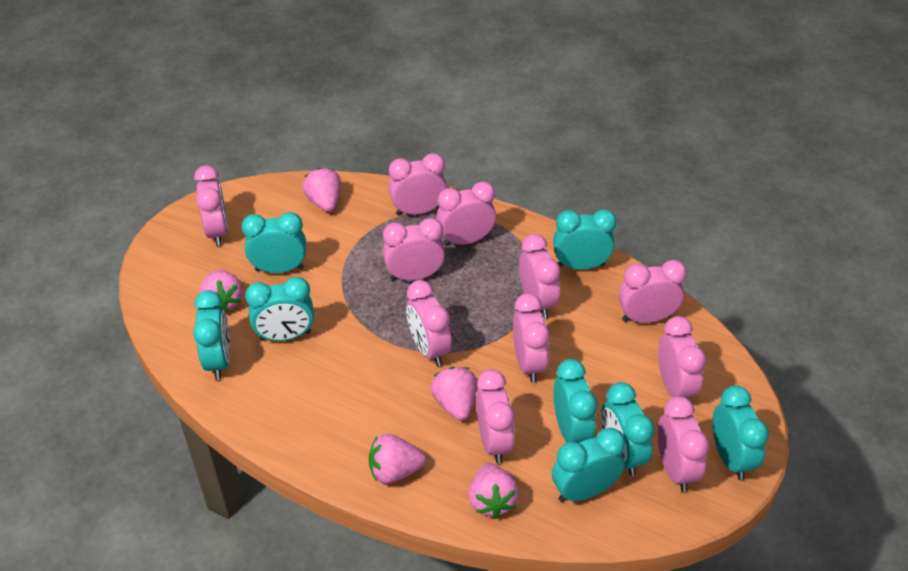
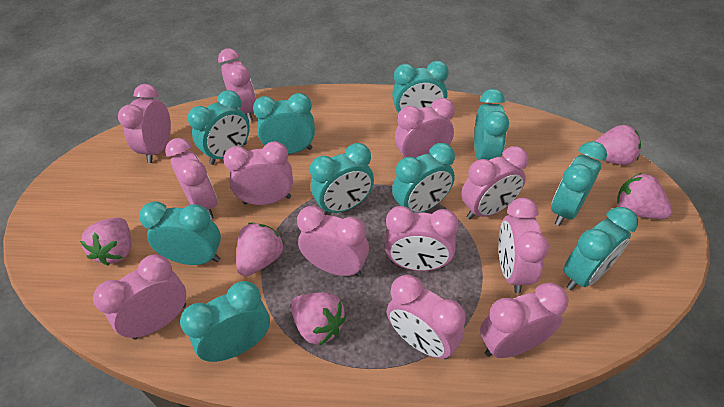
pink clock: [194,166,228,246] [383,218,445,281] [389,153,447,216] [406,280,452,366] [436,181,496,246] [476,369,515,464] [513,293,550,383] [519,234,561,319] [619,260,687,323] [658,316,706,398] [658,396,709,492] = 11 -> [93,254,186,340] [118,84,171,163] [165,138,217,219] [218,48,256,122] [223,141,293,205] [297,206,369,276] [385,206,459,271] [387,275,466,359] [395,98,454,158] [461,146,529,220] [480,283,568,358] [498,198,549,294] = 12
turquoise clock: [193,290,230,380] [241,212,306,273] [245,277,314,341] [552,428,625,502] [553,209,617,270] [554,359,597,443] [601,382,655,476] [712,385,769,480] = 8 -> [139,201,221,265] [180,281,270,362] [188,90,250,165] [253,93,315,154] [310,143,374,215] [392,61,449,119] [392,143,455,213] [474,89,509,160] [551,141,607,226] [564,207,638,290] = 10

